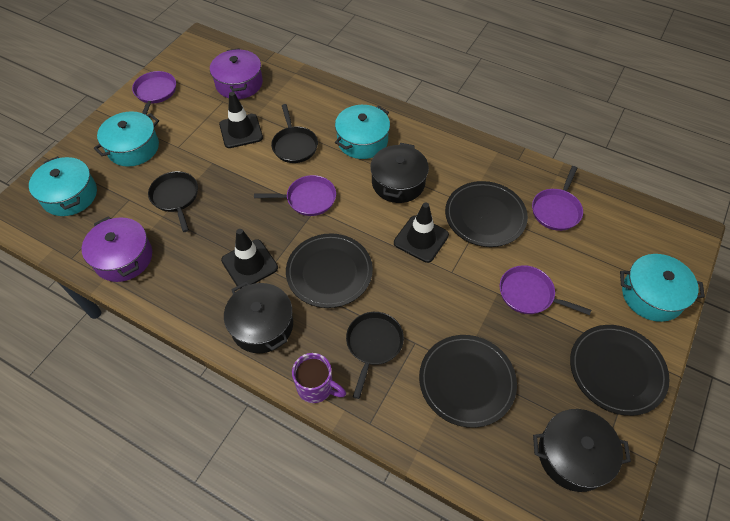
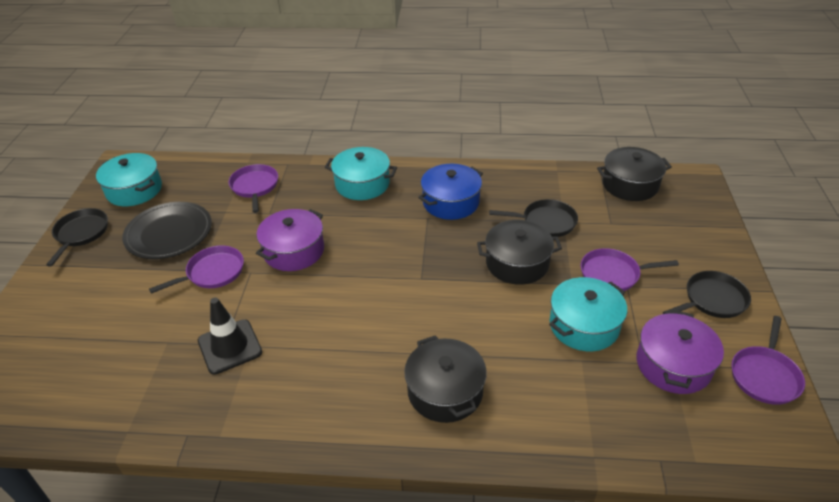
black plate: [286,234,373,308] [419,335,517,428] [445,181,528,247] [570,325,669,416] = 4 -> [122,202,212,259] = 1
black traffic cone: [219,92,263,148] [221,229,278,289] [394,202,449,263] = 3 -> [198,298,262,374] = 1
blue pot: none = 0 -> [418,164,483,220] = 1
purple mug: [292,353,346,403] = 1 -> none = 0
turquoise pot: [29,156,97,216] [94,111,159,167] [335,105,390,159] [620,254,705,322] = 4 -> [96,153,162,206] [325,147,397,200] [549,277,627,351] = 3

